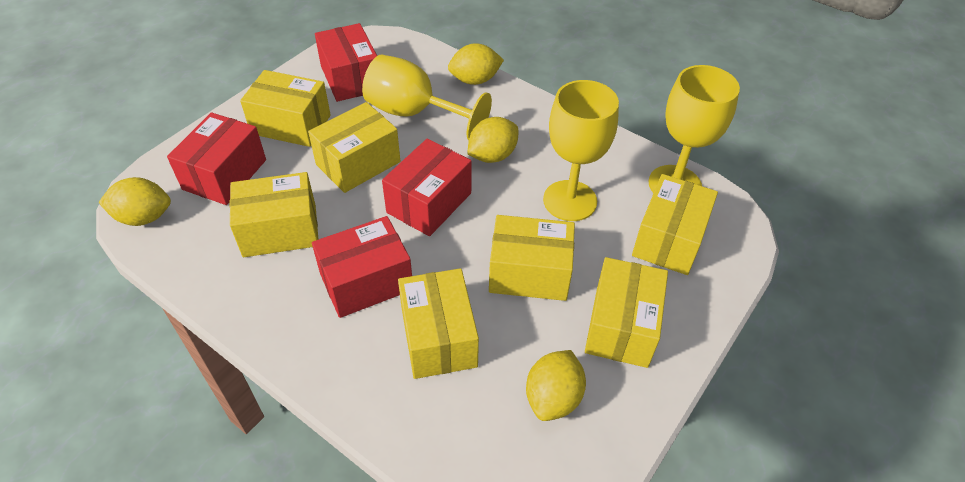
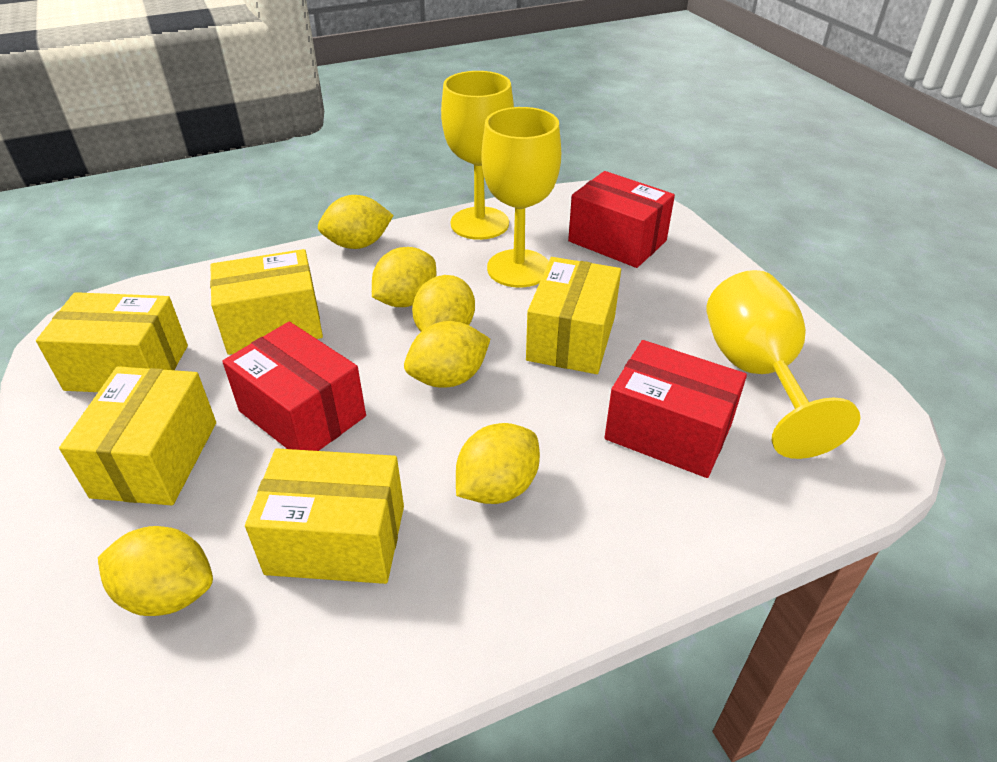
red box: [167,112,266,205] [312,216,412,318] [315,23,377,102] [382,138,472,236] = 4 -> [222,322,366,451] [568,171,675,268] [604,340,747,478] = 3
yellow box: [229,172,319,257] [240,70,331,147] [308,102,400,193] [398,268,479,379] [489,215,575,301] [585,257,668,368] [632,174,718,275] = 7 -> [36,292,188,392] [59,366,216,505] [210,249,323,355] [245,448,404,584] [526,257,621,374] = 5
yellow lemon: [98,177,171,226] [448,43,504,85] [467,117,518,163] [526,350,586,421] = 4 -> [98,526,213,616] [318,195,394,249] [372,247,436,307] [404,321,490,388] [412,275,475,332] [456,423,540,504] = 6

